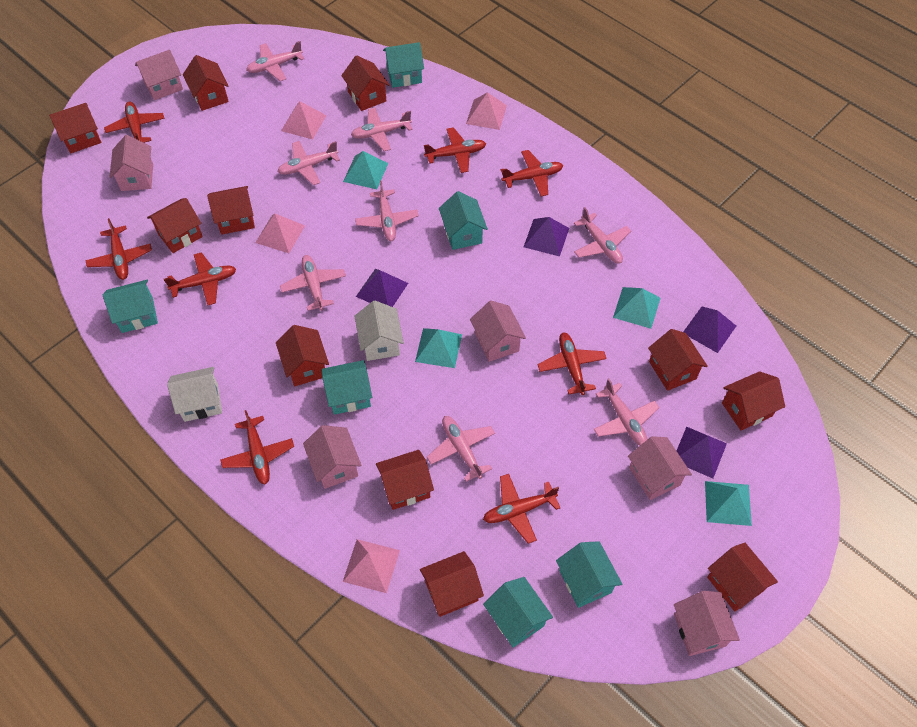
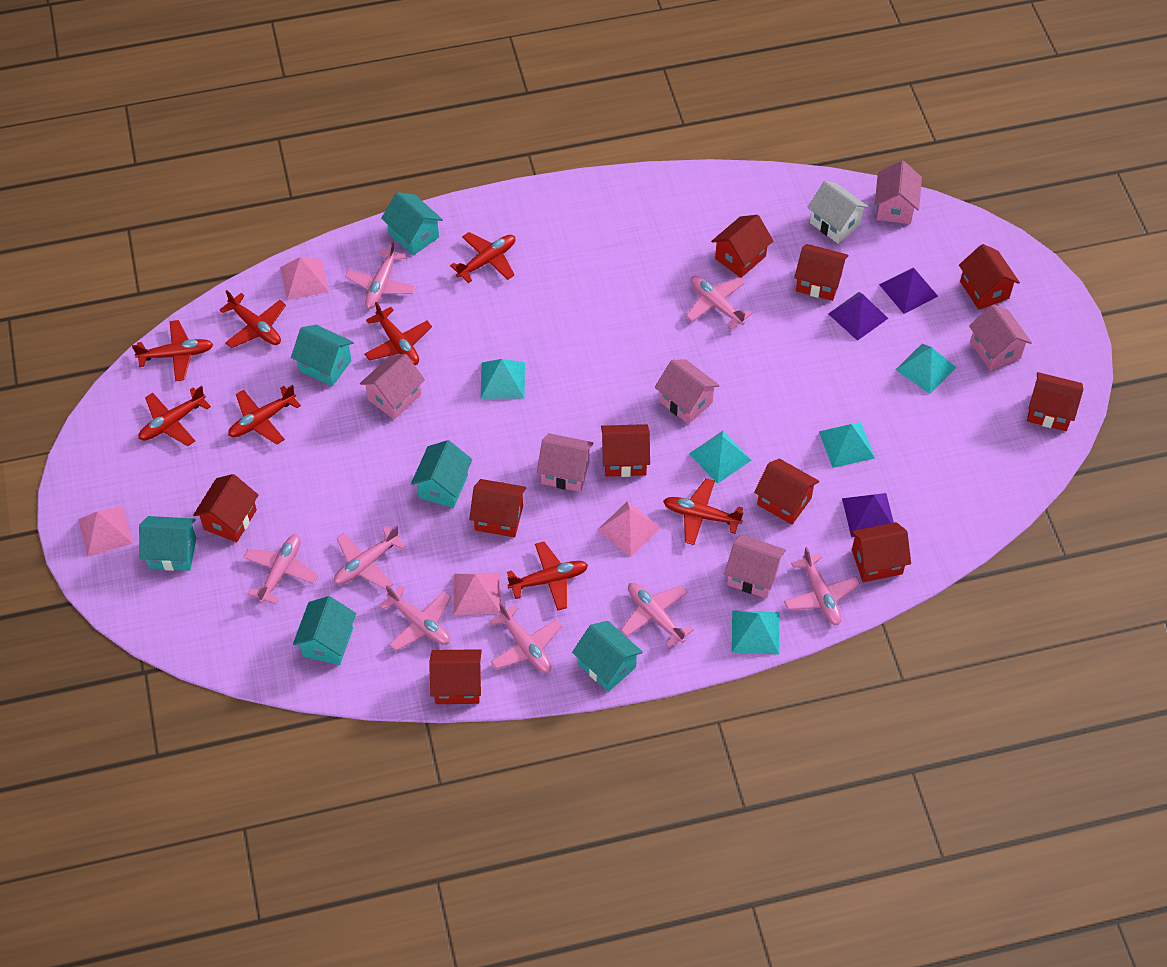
purple pyramid: [356,269,408,307] [524,217,569,257] [677,427,727,478] [683,307,736,353] = 4 -> [828,292,888,341] [842,493,894,537] [879,267,938,314] = 3
red house: [49,103,101,153] [147,198,203,253] [183,55,229,111] [207,186,255,235] [276,325,329,387] [341,55,389,111] [376,450,434,510] [420,551,484,617] [648,329,708,391] [707,543,778,612] [722,371,785,430] = 11 -> [193,474,259,542] [429,649,482,704] [469,479,526,537] [601,424,650,477] [711,215,773,278] [754,459,819,525] [794,244,849,301] [851,522,911,582] [959,244,1020,310] [1027,372,1083,431] = 10
turquoise pyramid: [343,151,388,189] [415,328,462,368] [613,287,660,329] [705,481,752,526] = 4 -> [481,359,525,399] [689,431,751,484] [732,610,779,655] [819,422,875,468] [896,344,957,394] = 5
white house: [167,367,222,422] [355,301,404,361] = 2 -> [807,181,869,244] = 1

